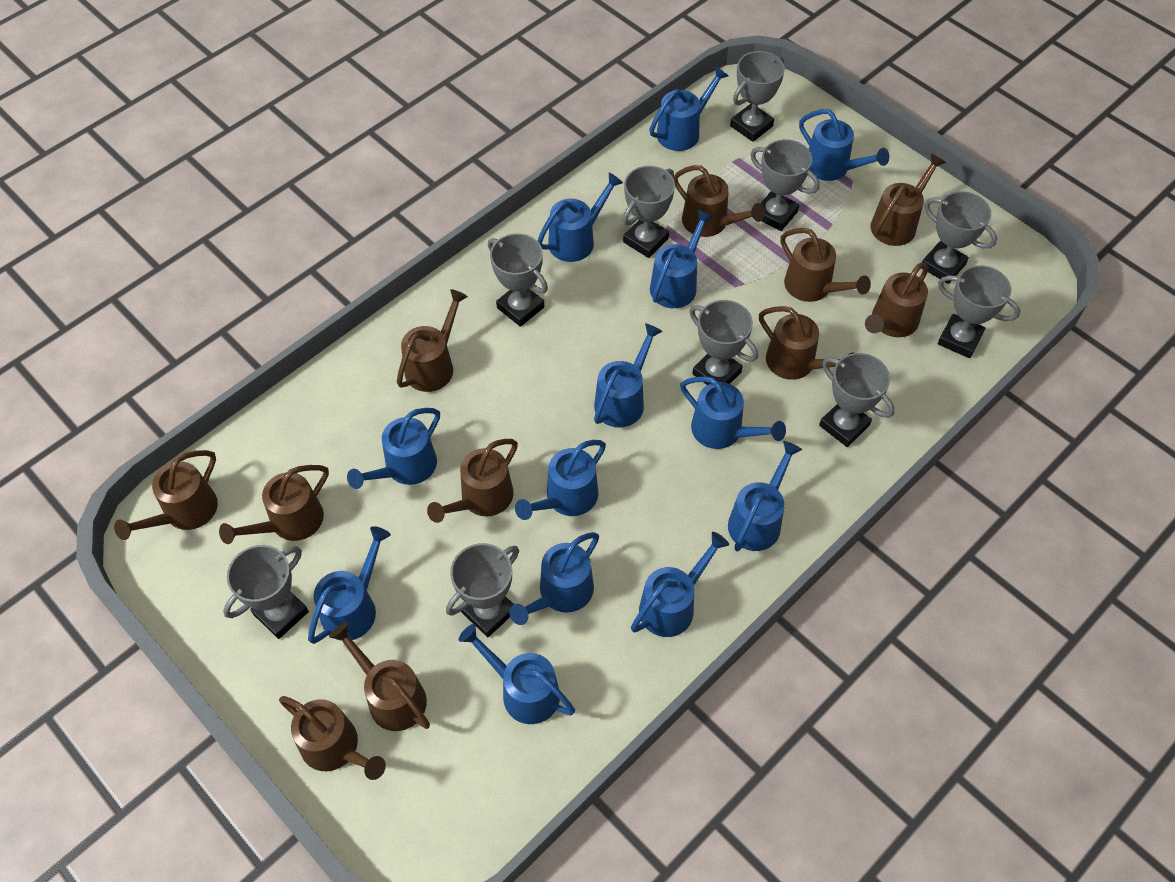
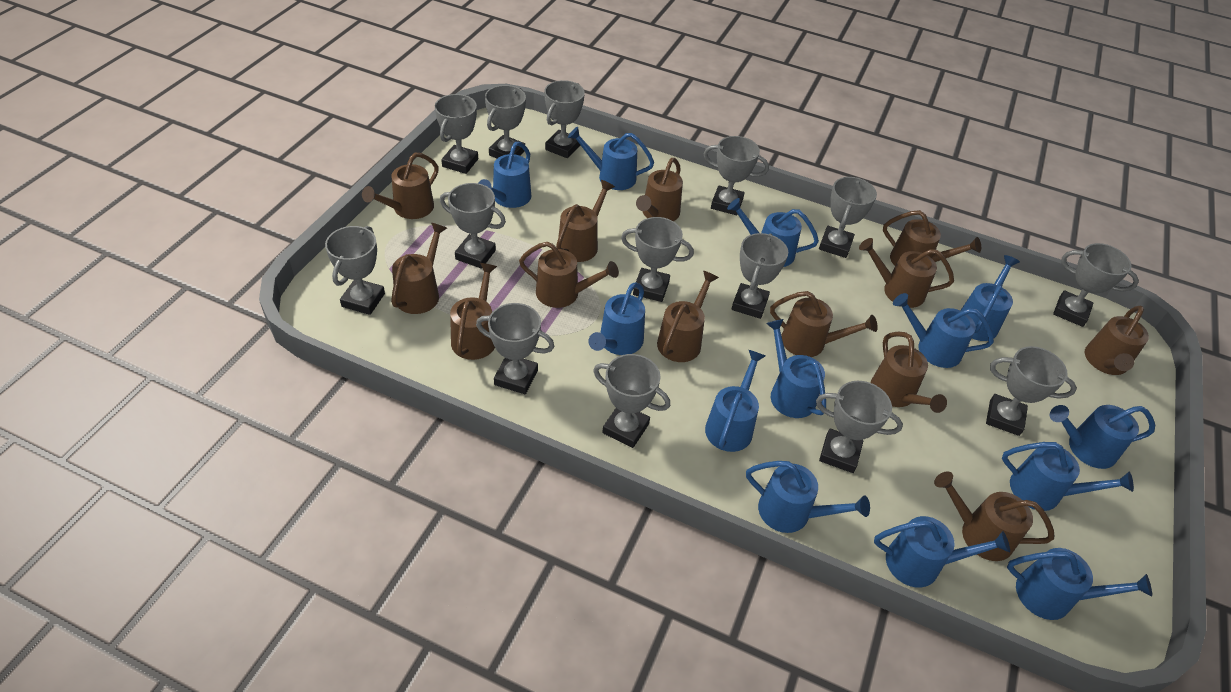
brown watering can: [114,450,218,540] [219,465,329,544] [279,696,386,780] [329,622,430,731] [397,289,468,392] [427,439,518,523] [673,165,765,237] [759,306,853,380] [780,228,871,302] [865,263,928,337] [870,154,946,246] = 11 -> [362,153,439,219] [391,223,447,314] [450,263,497,360] [519,242,619,308] [556,180,615,262] [636,158,683,221] [657,271,719,362] [770,291,878,357] [859,238,954,308] [871,332,947,413] [883,210,981,266] [934,471,1054,561] [1085,306,1149,375] = 13
grey trophy: [223,545,309,639] [446,543,519,637] [488,233,548,327] [623,166,675,258] [689,300,758,385] [730,51,785,142] [750,139,819,231] [819,353,895,447] [922,191,997,284] [938,265,1020,358] = 10 -> [325,226,385,315] [435,94,478,174] [440,183,506,269] [476,303,554,394] [485,85,526,158] [544,80,585,158] [593,354,670,448] [621,217,694,302] [704,136,769,215] [732,233,788,319] [816,381,903,473] [819,177,877,258] [986,346,1077,436] [1053,243,1139,327] = 14

